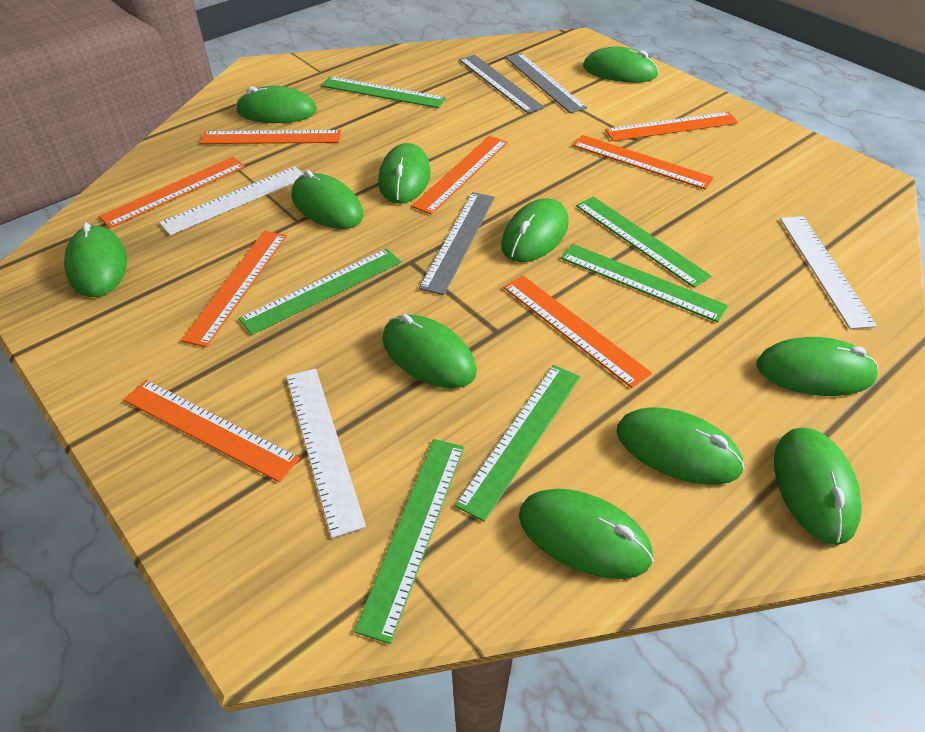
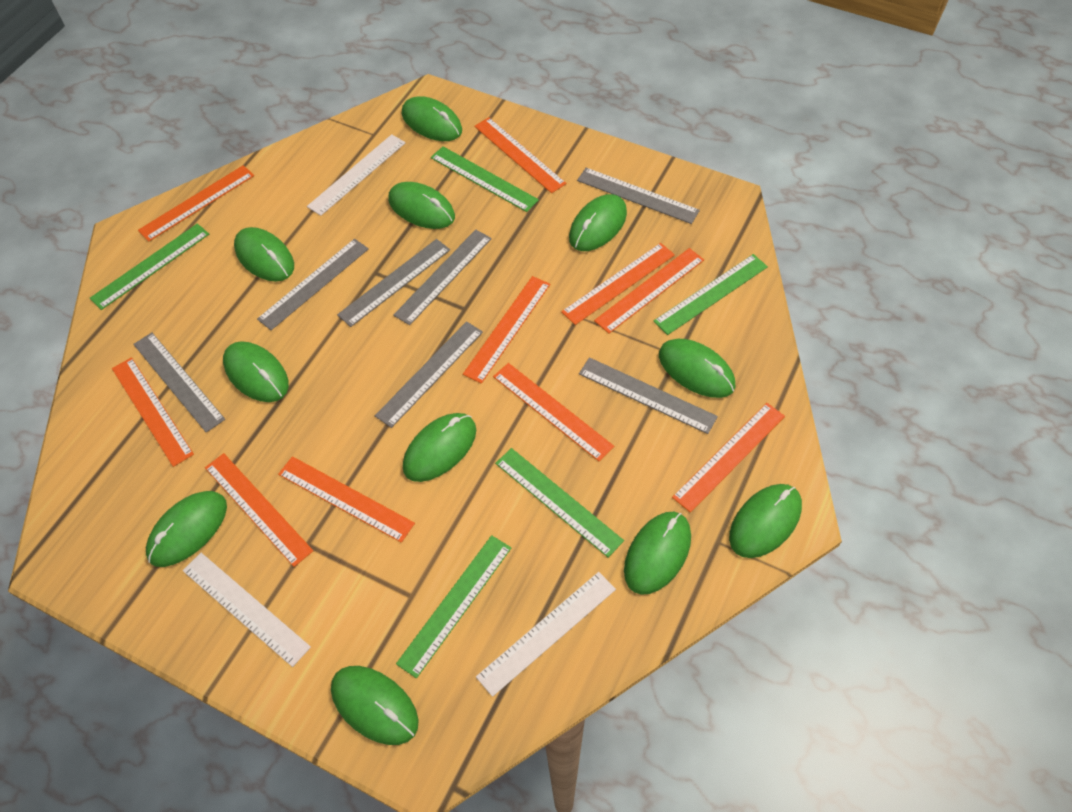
green ruler: [238,248,401,335] [321,76,446,108] [354,439,464,644] [455,365,580,522] [560,244,728,323] [576,196,712,288] = 6 -> [90,223,209,310] [396,535,511,678] [431,146,539,212] [495,448,624,557] [653,254,768,335] = 5
grey ruler: [419,192,495,295] [459,55,544,113] [506,53,587,113] = 3 -> [133,332,225,433] [257,239,369,330] [337,239,450,327] [375,321,483,428] [393,229,492,325] [577,168,700,224] [579,357,718,434] = 7
orange ruler: [99,157,245,228] [124,380,300,482] [181,231,287,347] [200,130,341,144] [411,136,508,215] [503,275,652,388] [572,135,714,190] [605,112,739,141] = 8 -> [112,357,194,467] [138,165,254,242] [205,453,313,567] [278,456,415,543] [463,276,550,384] [474,117,566,193] [493,363,614,461] [561,243,675,325] [594,248,704,334] [672,403,785,512] = 10

